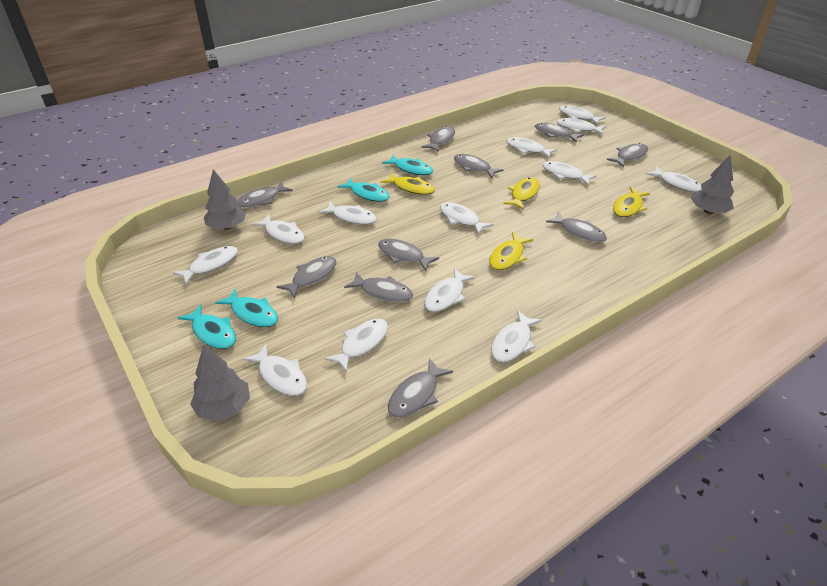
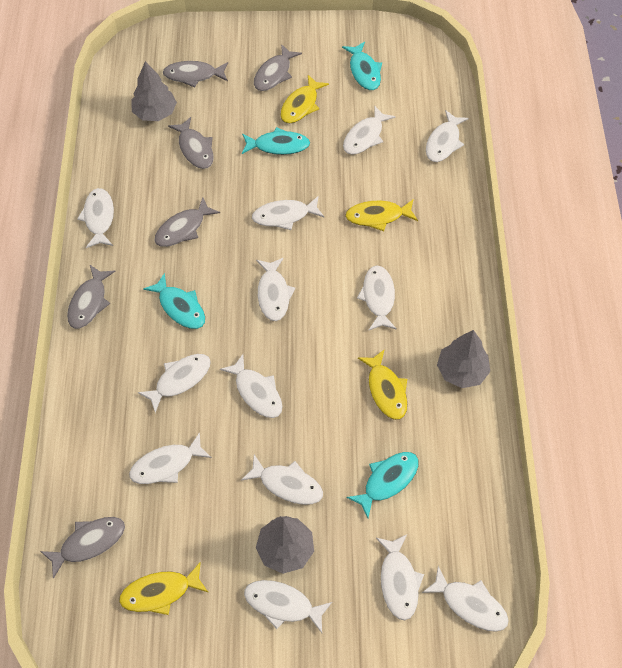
grey fish: [237,182,293,208] [277,256,336,298] [344,272,413,302] [378,238,439,271] [388,358,453,418] [422,126,455,152] [454,154,504,178] [535,123,584,143] [546,212,607,242] [607,143,648,167] = 10 -> [40,517,125,579] [67,265,116,329] [154,197,220,247] [163,61,228,87] [168,117,214,169] [254,44,302,91] = 6

